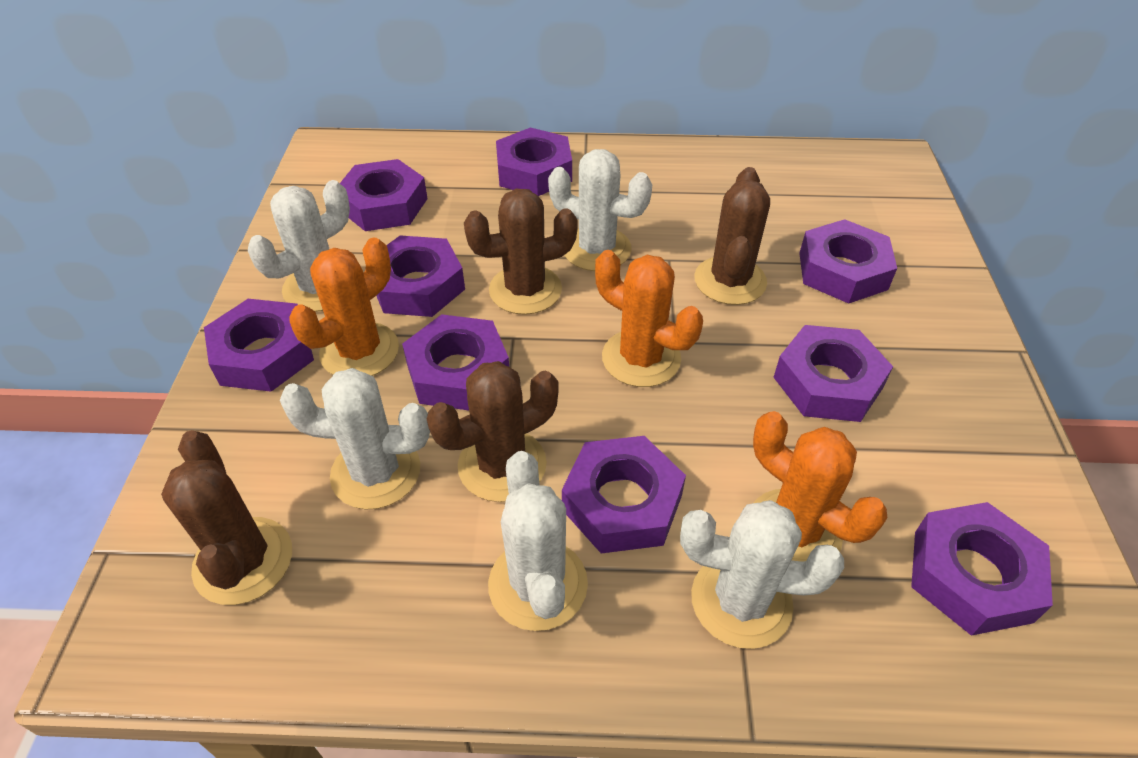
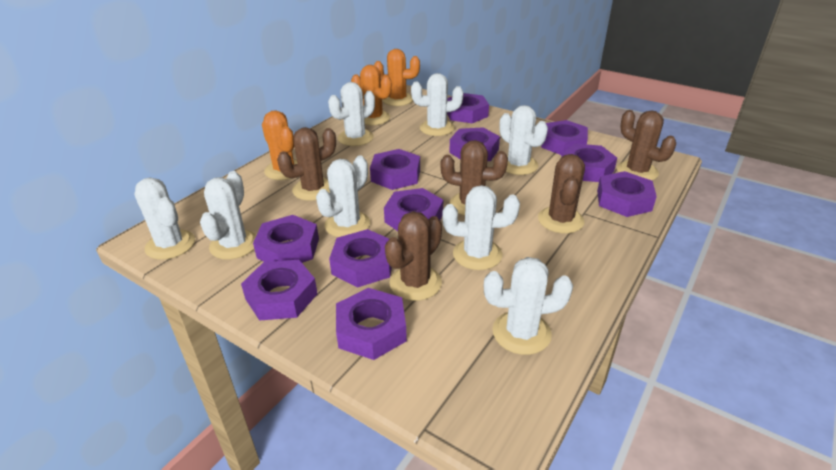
brown cactus: [161,430,292,605] [427,361,559,502] [464,189,578,315] [694,167,770,305] = 4 -> [277,127,336,201] [385,212,442,301] [441,140,508,216] [538,154,585,233] [617,110,676,180] = 5
purple nut: [204,299,314,392] [340,159,428,231] [377,235,465,317] [402,314,509,410] [496,127,572,196] [562,436,686,553] [773,325,893,422] [799,219,897,304] [911,502,1053,636] = 9 -> [241,260,317,321] [253,215,319,263] [329,229,392,288] [336,288,407,360] [370,149,420,190] [384,188,443,231] [447,93,489,123] [449,127,500,161] [541,120,588,155] [561,144,617,182] [597,171,657,217] = 11
white cactus: [248,180,350,312] [280,368,430,510] [488,451,588,631] [548,149,652,271] [680,500,844,649] = 5 -> [134,178,195,260] [200,171,256,260] [316,156,370,237] [328,82,375,146] [411,73,463,136] [442,185,520,270] [484,257,573,355] [499,105,548,175] = 8

